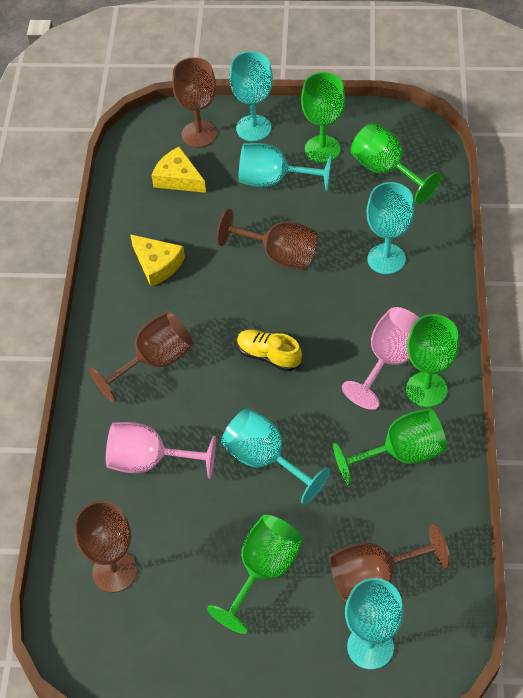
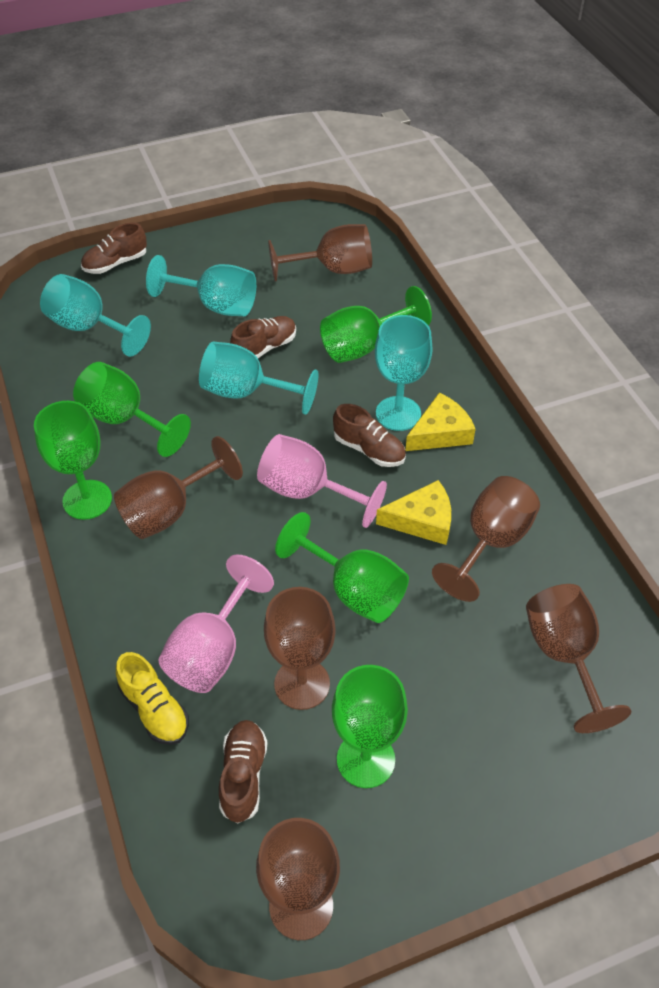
brown goblet: [74,501,137,593] [89,311,193,402] [172,57,217,148] [217,209,317,270] [330,524,450,602] = 5 -> [114,436,243,539] [256,818,340,940] [264,587,336,710] [268,224,372,281] [432,476,540,602] [526,584,631,733] = 6
brown shoe: none = 0 -> [81,223,147,274] [219,720,267,824] [230,316,296,358] [333,404,406,467] = 4
turquoise goblet: [221,408,330,505] [229,51,273,141] [238,143,332,192] [345,578,404,670] [367,182,414,274] = 5 -> [40,274,151,356] [146,255,256,316] [199,342,318,415] [375,315,433,431] = 4

